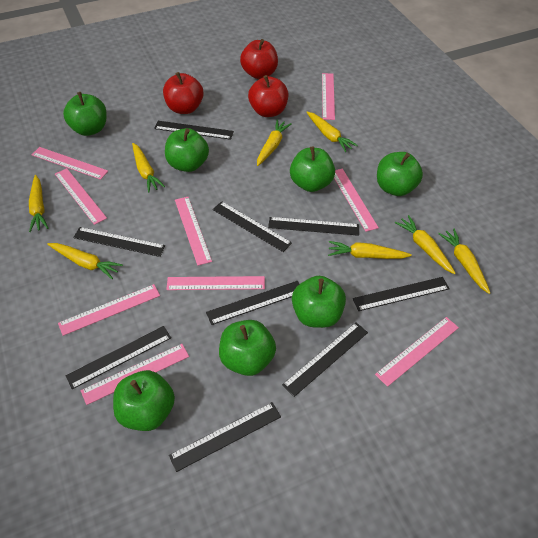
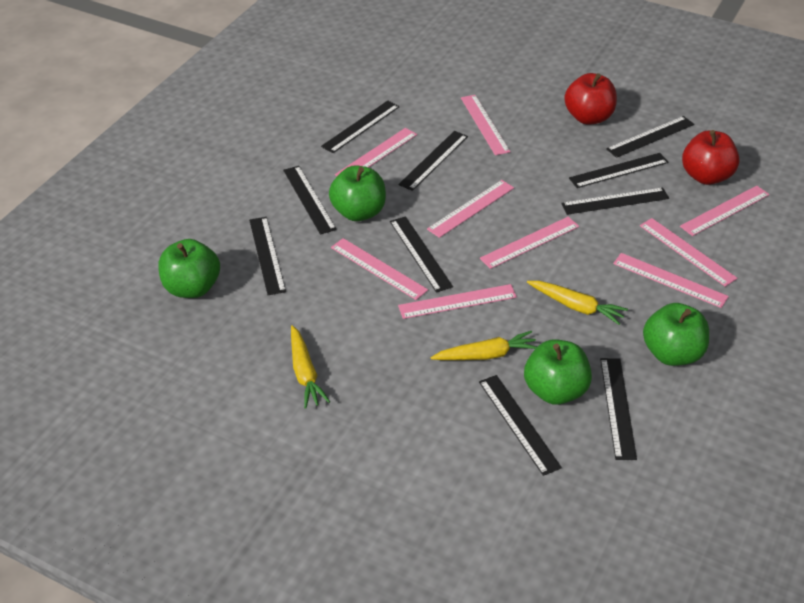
black ruler: [66,326,171,389] [73,227,165,257] [154,121,234,140] [169,402,281,472] [206,281,299,325] [213,201,292,252] [268,217,359,236] [282,322,368,397] [353,277,450,311] = 9 -> [249,217,286,295] [283,166,337,235] [321,101,399,153] [390,216,453,293] [398,131,468,191] [479,375,562,476] [561,187,669,215] [569,153,669,188] [600,358,637,460] [606,116,694,158] = 10
green apple: [63,92,107,136] [113,370,175,431] [165,128,209,172] [219,320,276,376] [290,146,335,192] [292,276,346,328] [377,152,423,196] = 7 -> [158,239,220,298] [329,165,386,221] [524,339,592,405] [643,303,709,366] = 4
red apple: [163,72,204,114] [240,39,278,79] [248,75,288,117] = 3 -> [564,73,617,125] [682,130,740,185] = 2
yellow carrot: [29,175,48,232] [47,243,123,279] [132,143,165,192] [257,120,292,166] [306,112,358,152] [328,241,412,259] [395,215,456,274] [438,229,490,294] = 8 -> [291,325,330,409] [431,331,537,360] [527,281,628,325] = 3

